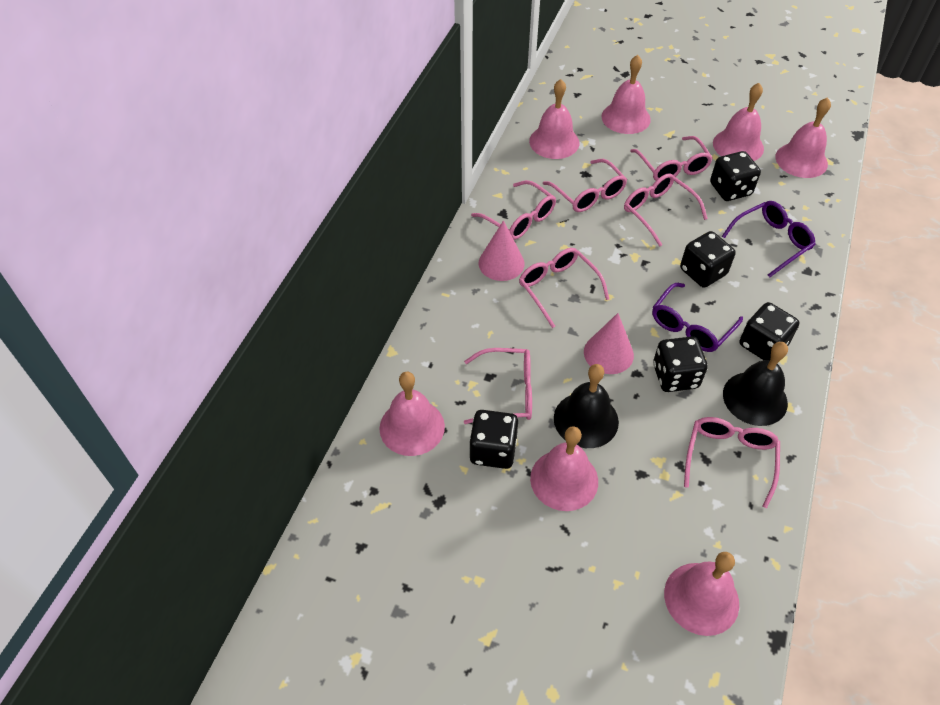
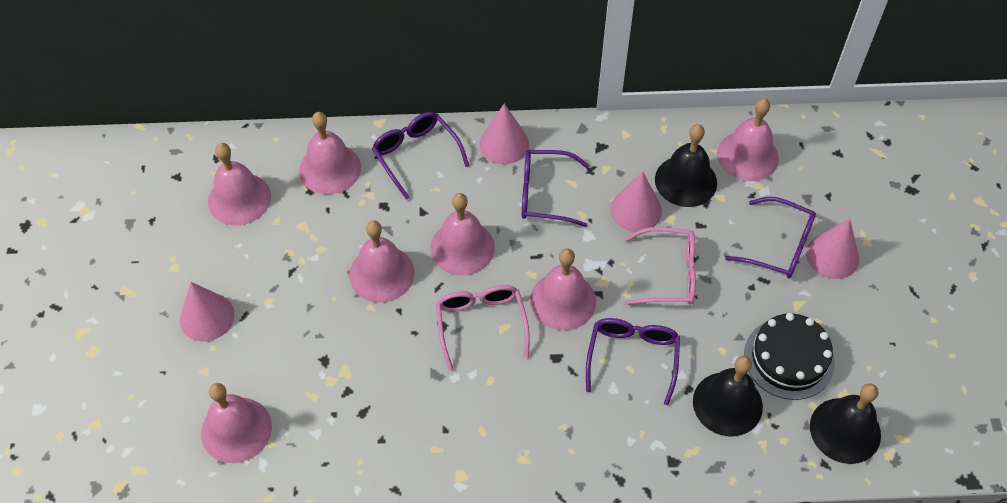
black bell: [554,364,619,448] [723,342,788,426] = 2 -> [655,124,717,207] [693,356,763,437] [810,383,881,464] = 3
black cake: none = 0 -> [744,313,835,400] = 1
black dice: [469,410,518,469] [653,336,708,392] [680,231,736,288] [710,151,761,201] [739,302,799,360] = 5 -> none = 0
pink cone: [479,220,524,281] [584,313,634,374] = 2 -> [180,282,234,342] [480,103,529,164] [610,172,662,232] [806,219,859,279] = 4
pink glasses: [464,348,532,424] [471,180,556,240] [519,248,609,328] [543,159,627,212] [624,173,708,246] [630,136,713,181] [684,417,780,508] = 7 -> [436,285,530,370] [623,227,696,305] = 2
purple glasses: [652,283,743,352] [722,201,816,277] = 2 -> [372,112,469,200] [522,150,589,227] [586,318,680,405] [725,197,816,278] = 4

